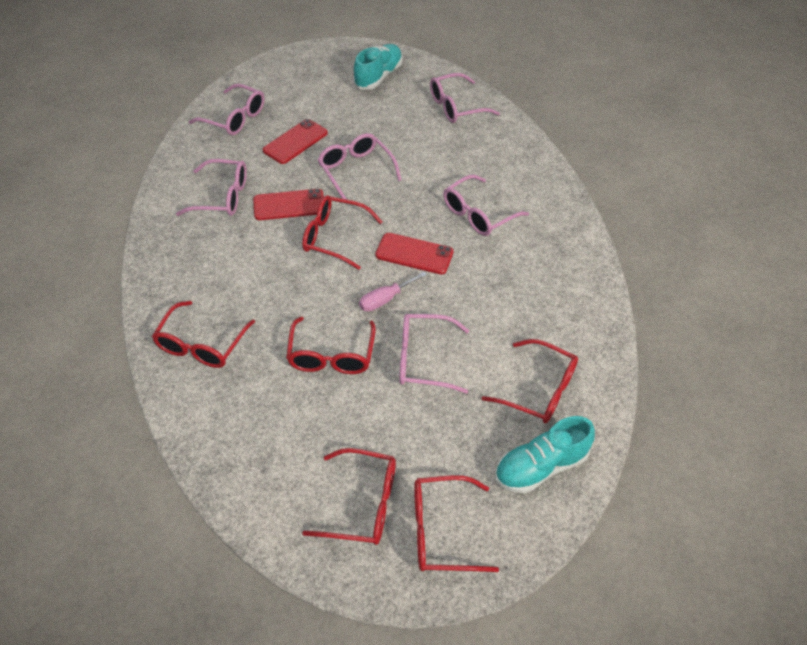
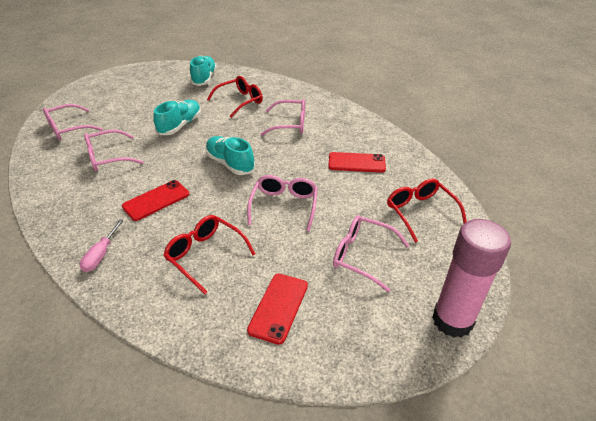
pink glasses: [176,159,247,216] [189,84,265,135] [318,133,401,199] [399,314,469,394] [430,73,500,123] [443,175,529,236] = 6 -> [43,104,103,140] [84,130,143,172] [247,175,318,231] [260,99,305,136] [333,215,410,292] = 5
pink glue stick: none = 0 -> [432,219,511,338] = 1
red glasses: [152,301,255,368] [286,317,376,374] [302,195,382,270] [302,448,396,545] [414,475,499,572] [482,339,578,423] = 6 -> [163,215,256,294] [207,76,263,118] [387,178,467,243] = 3
turquoise shoe: [353,44,403,90] [495,416,595,493] = 2 -> [153,100,201,135] [190,56,217,86] [205,136,255,175] = 3

